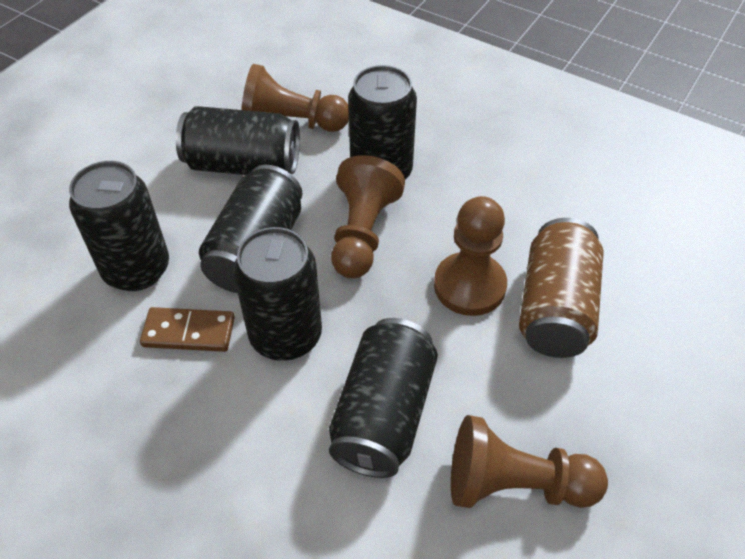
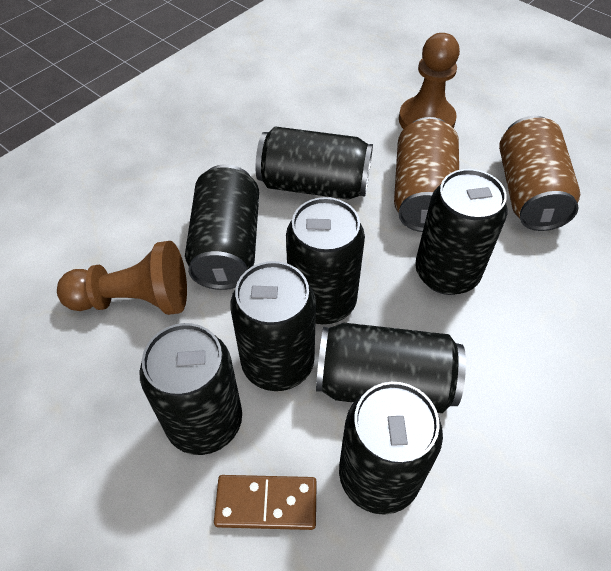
black can: [69,161,169,291] [176,106,300,175] [199,165,302,293] [233,227,322,361] [329,318,438,478] [348,65,417,179] = 6 -> [139,323,242,455] [185,164,259,290] [230,261,316,391] [256,127,373,200] [286,197,365,324] [316,323,466,413] [339,382,443,515] [415,169,507,295] = 8
brown can: [519,218,603,358] = 1 -> [394,117,459,232] [499,116,580,231] = 2
brown pawn: [241,64,349,132] [331,155,405,278] [434,196,507,316] [451,415,608,508] = 4 -> [57,241,187,315] [399,33,460,129] = 2

